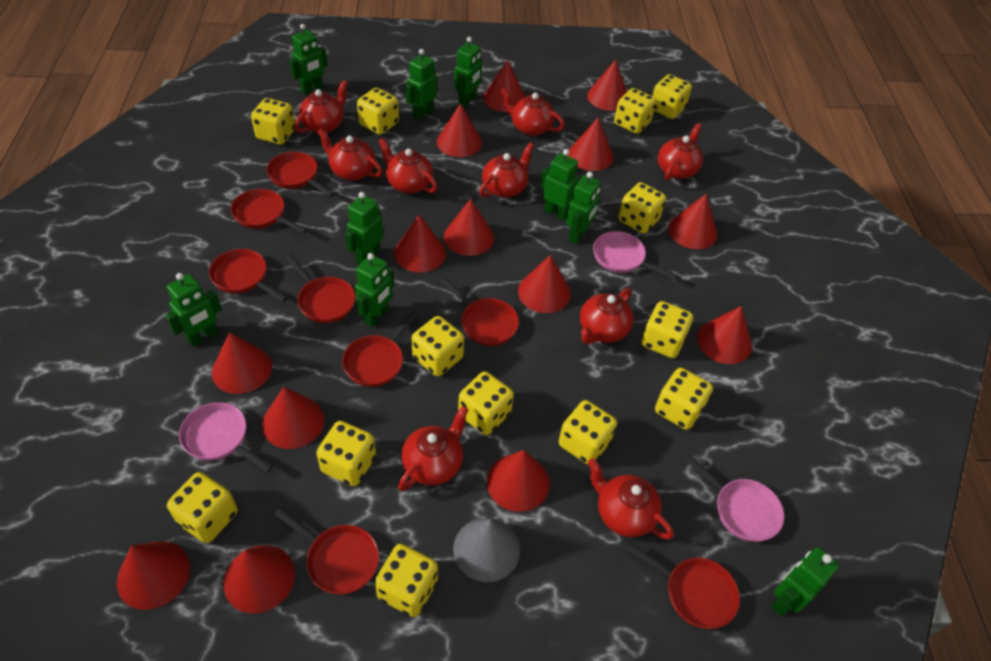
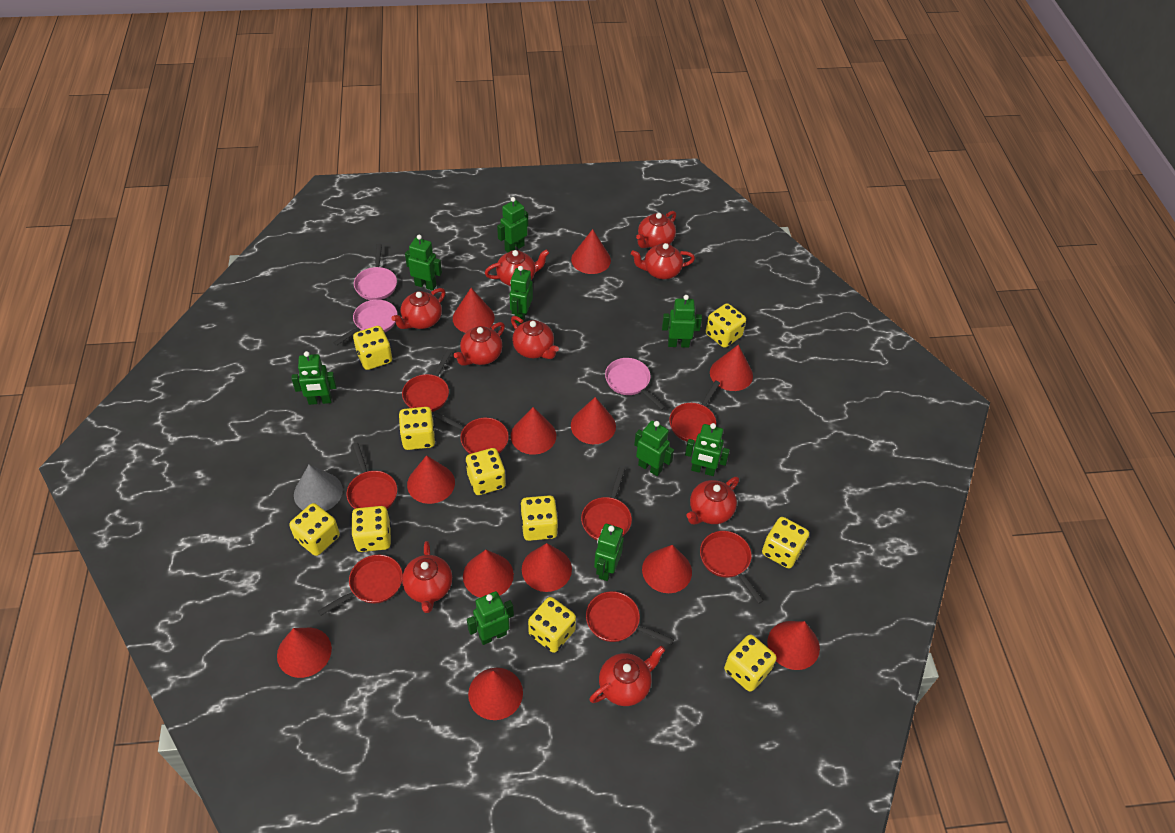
red cone: [117,541,190,610] [212,332,272,394] [224,545,295,613] [262,387,324,449] [394,215,446,272] [437,103,482,157] [444,199,494,256] [483,60,525,112] [487,450,550,512] [518,255,571,313] [568,118,613,171] [587,59,627,111] [668,194,717,249] [697,306,752,364] = 14 -> [277,628,332,678] [407,455,455,504] [453,288,495,333] [463,550,514,598] [468,668,523,720] [511,407,556,455] [522,543,572,592] [571,229,611,274] [571,397,616,444] [642,545,692,593] [710,345,753,391] [767,621,820,670] = 12
yellow dice: [167,472,238,543] [251,98,295,145] [316,421,376,486] [357,88,399,135] [375,544,438,617] [412,316,464,376] [458,371,514,435] [559,400,617,465] [614,88,656,134] [618,182,666,234] [641,301,693,358] [652,74,692,119] [655,368,713,430] = 13 -> [289,503,340,556] [351,506,391,552] [353,326,392,370] [399,407,435,450] [466,448,506,495] [521,495,558,541] [528,597,576,653] [706,303,746,348] [724,635,777,692] [762,517,809,568] = 10

